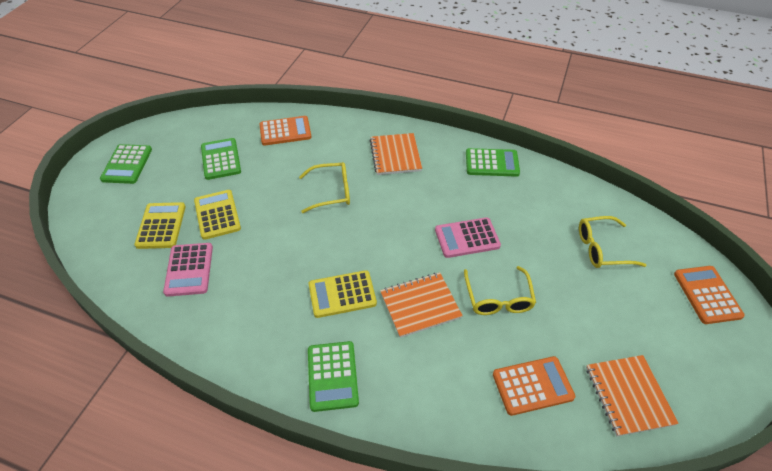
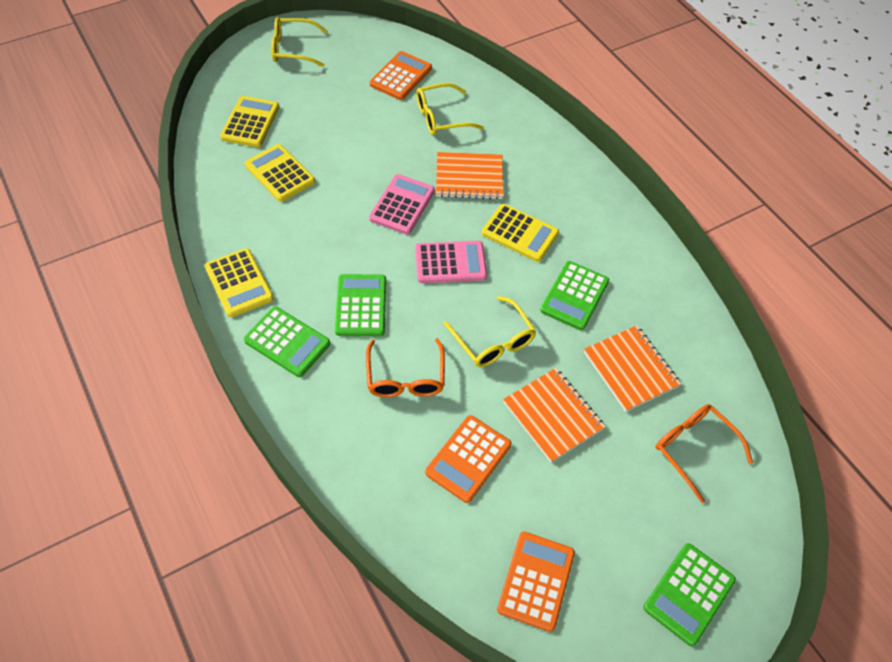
orange glasses: none = 0 -> [366,338,445,397] [656,404,753,503] = 2
yellow calculator: [135,202,186,249] [194,190,241,240] [309,270,377,318] = 3 -> [205,248,274,317] [220,96,279,147] [245,144,315,202] [482,204,559,262] = 4

